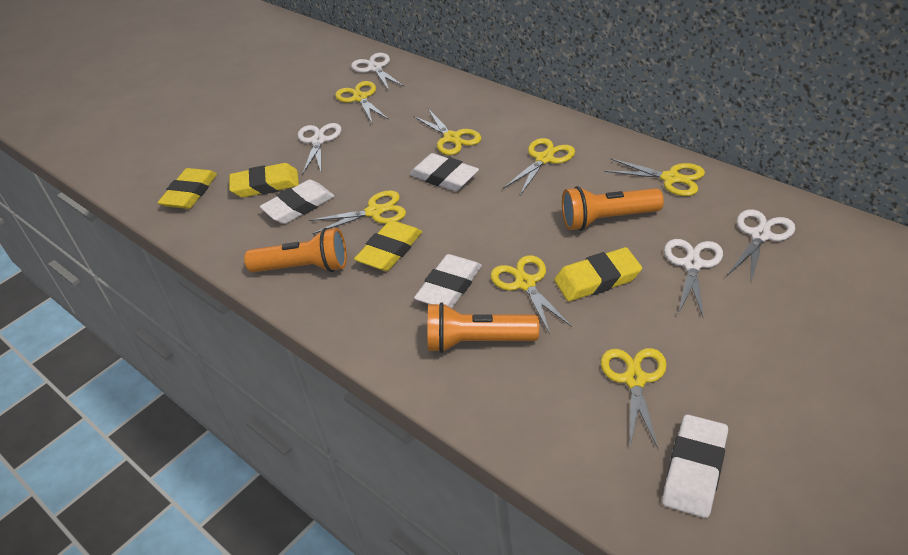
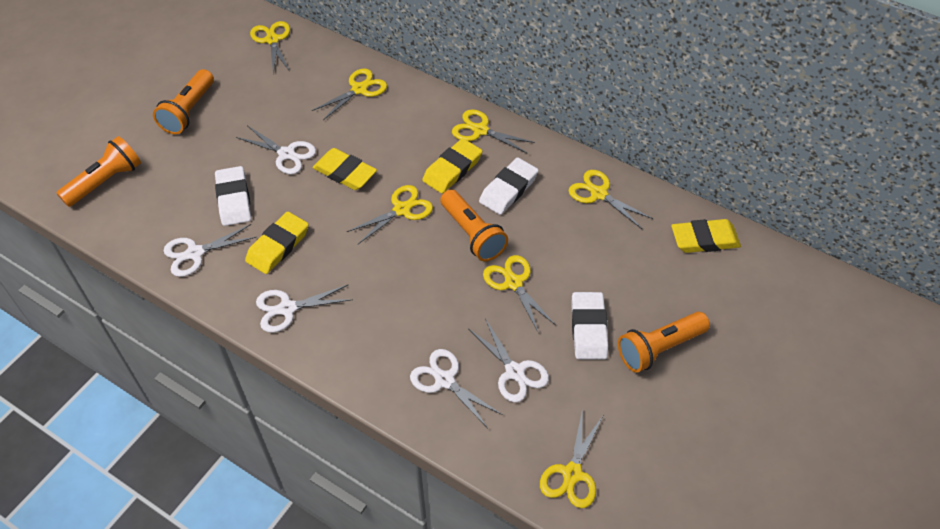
orange flashlight: [244,228,347,272] [428,302,539,353] [562,186,664,231] = 3 -> [56,136,141,207] [153,69,214,134] [440,189,508,261] [618,312,710,373] = 4
white eraser: [260,180,334,224] [410,153,479,191] [414,254,482,308] [662,414,728,518] = 4 -> [215,166,251,226] [479,157,539,215] [571,292,608,359] = 3
white scissors: [298,123,342,175] [351,53,404,90] [664,239,723,319] [727,209,795,281] = 4 -> [163,224,256,277] [236,126,316,174] [256,285,353,333] [410,349,503,427] [469,319,549,403] = 5

